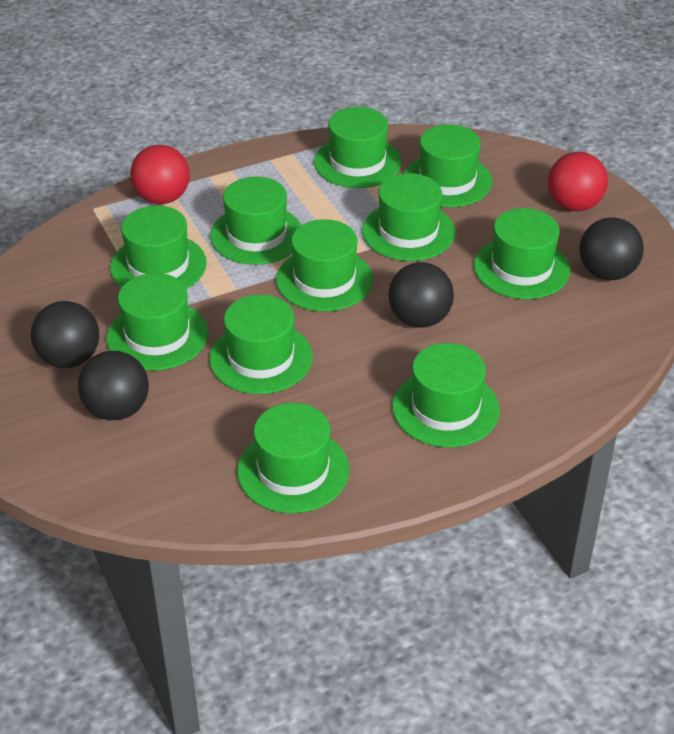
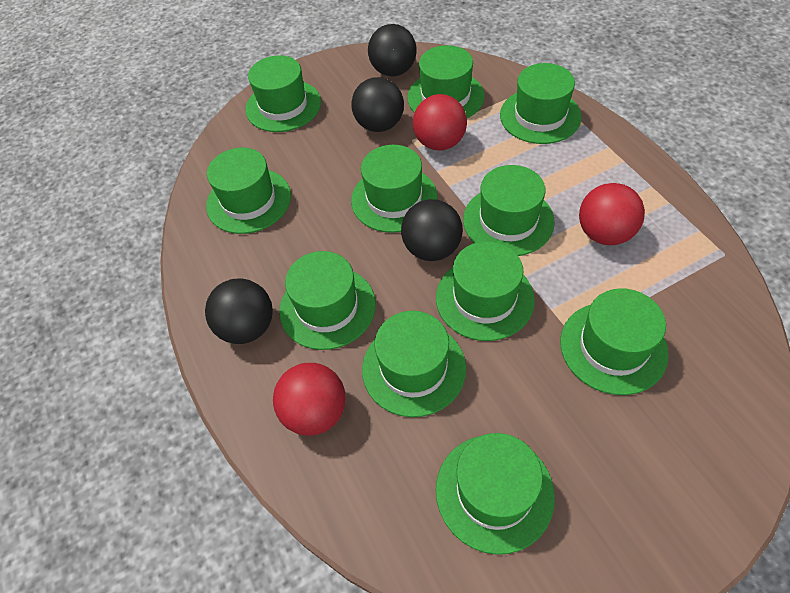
red ball: [130,145,190,204] [548,152,608,211] = 2 -> [273,363,346,436] [413,94,467,150] [579,183,645,245] = 3

